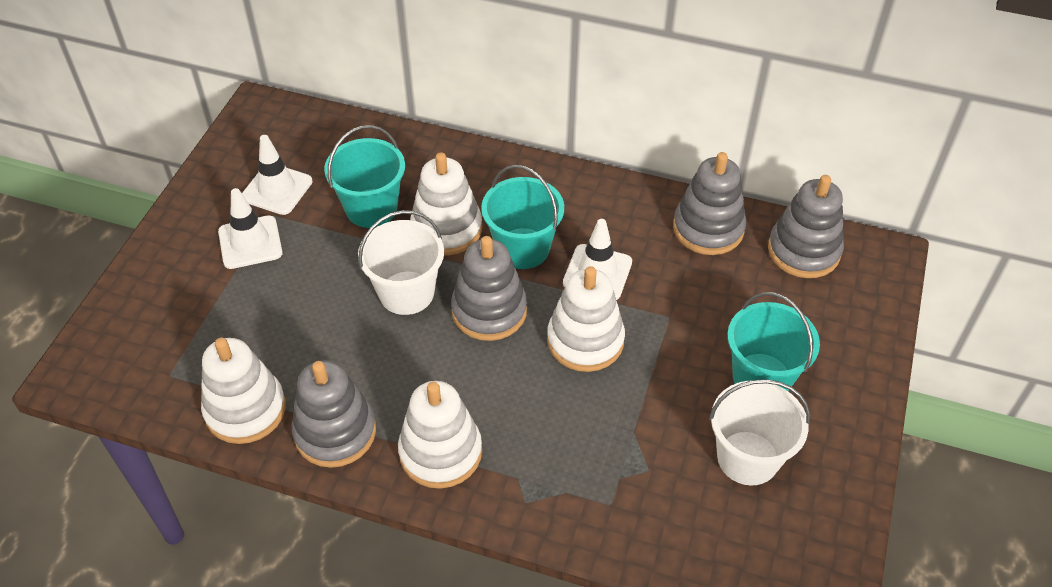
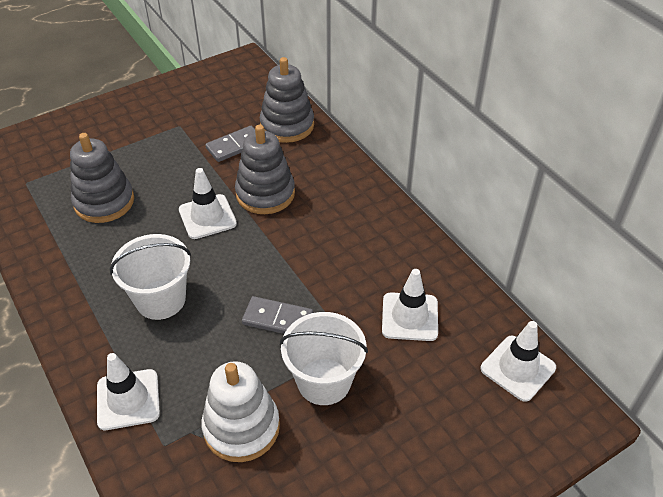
grey domino: none = 0 -> [206,126,255,162] [242,296,313,334] = 2
grey stacking toy: [292,360,376,468] [451,236,527,341] [673,152,746,255] [768,175,844,278] = 4 -> [70,133,134,223] [235,125,295,214] [260,57,314,143] = 3
turquoise bucket: [324,125,405,228] [481,165,564,269] [727,292,820,391] = 3 -> none = 0
white stacking toy: [201,337,286,444] [398,381,482,489] [410,152,482,255] [547,266,625,372] = 4 -> [201,361,280,462] = 1
white traffic cone: [218,188,283,269] [242,135,313,215] [563,219,632,300] = 3 -> [97,353,160,430] [179,168,237,239] [382,269,438,341] [481,321,556,402] = 4

